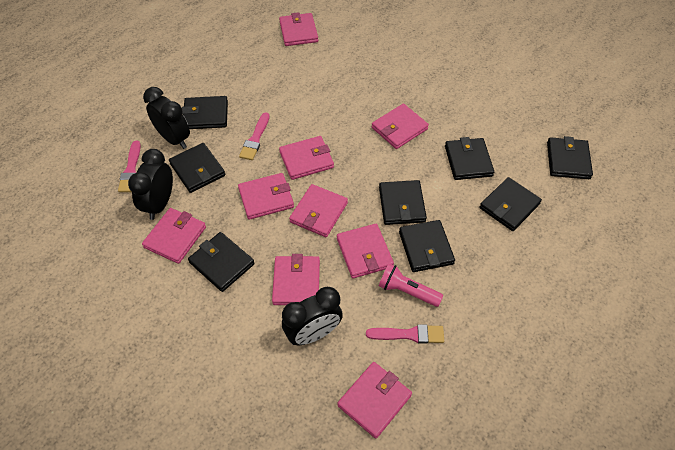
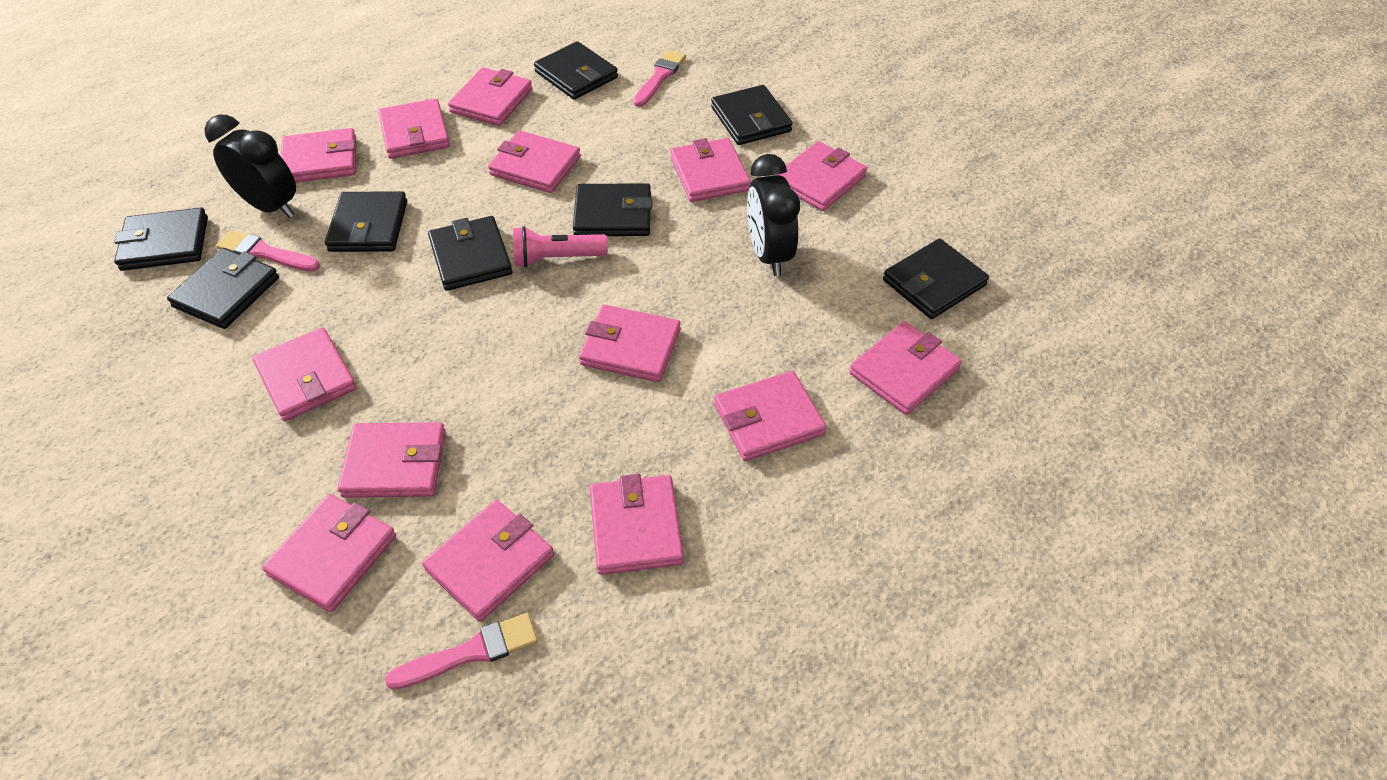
black clock: [128,149,173,220] [143,87,190,149] [282,287,343,345] = 3 -> [205,115,296,218] [747,154,800,276] = 2
pink wallet: [142,208,206,264] [238,173,294,220] [272,254,320,305] [279,12,318,46] [279,136,334,180] [289,184,348,237] [337,224,394,278] [337,362,412,439] [372,104,429,149] = 9 -> [253,327,357,421] [262,494,396,612] [280,128,356,183] [338,422,446,498] [378,98,450,159] [422,500,554,622] [448,67,533,126] [488,130,581,193] [579,305,681,382] [590,474,684,575] [671,138,751,202] [714,371,826,461] [774,141,867,211] [849,321,962,415] = 14

